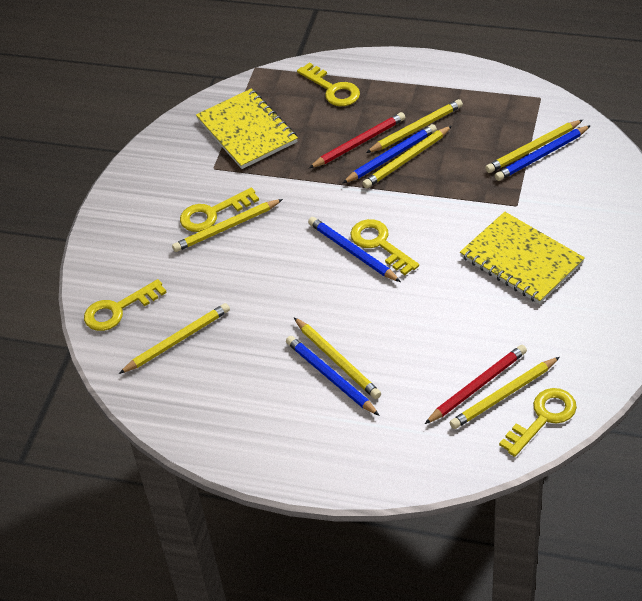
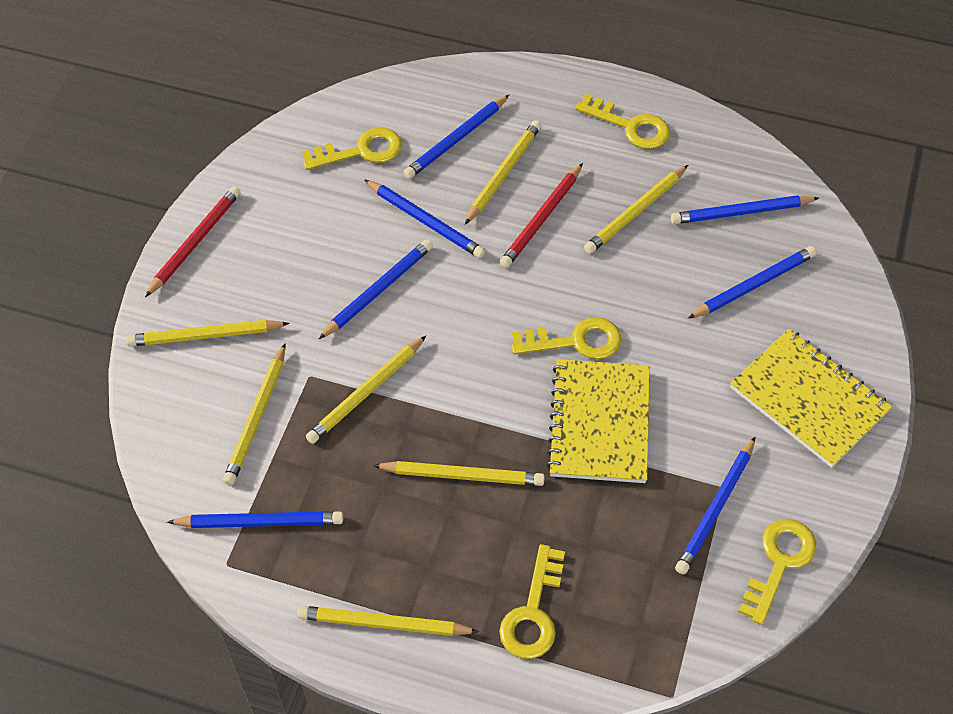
blue pencil: [286,336,380,416] [308,217,401,282] [343,124,437,183] [495,125,591,181] = 4 -> [167,511,343,528] [319,239,433,339] [364,179,485,258] [403,95,509,179] [671,195,819,224] [675,437,755,574] [688,246,816,319] = 7

